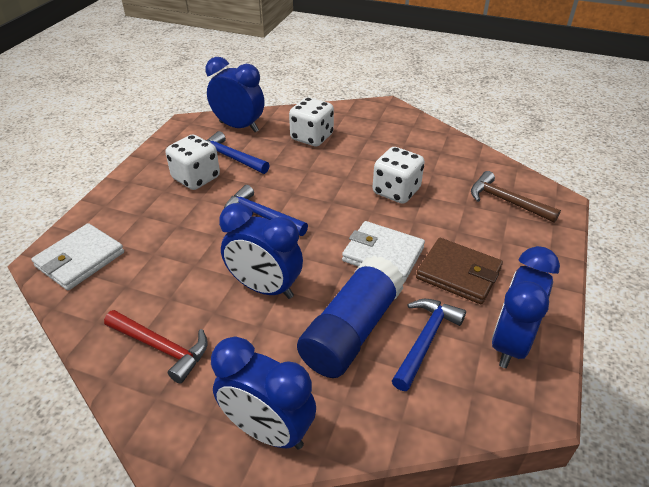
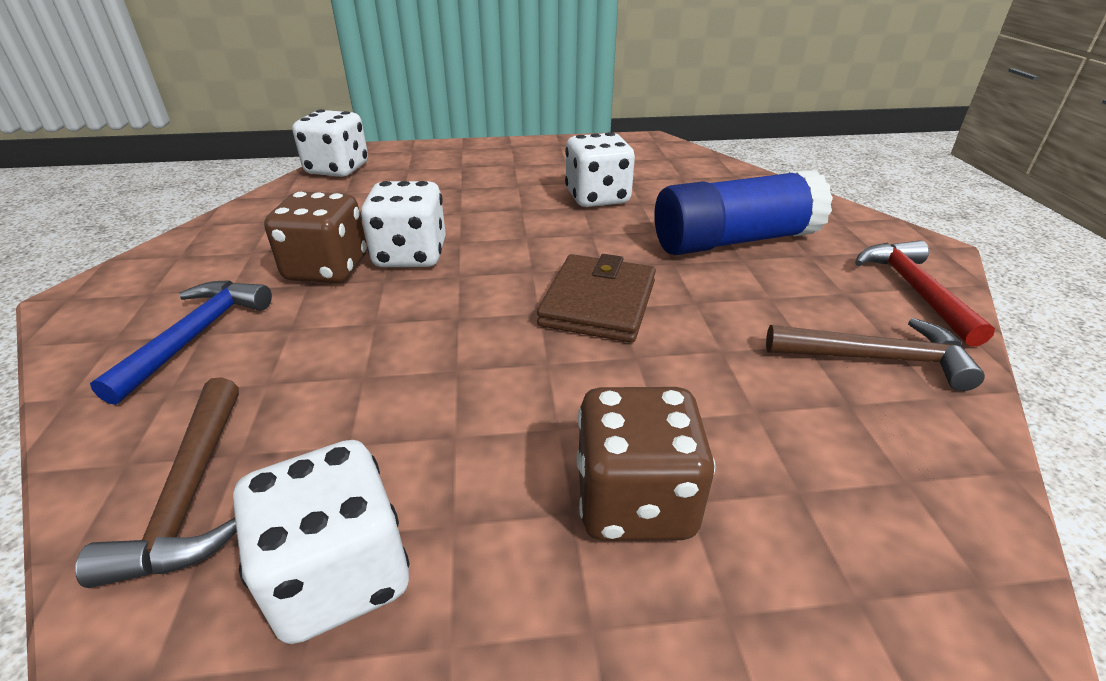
blue clock: [205,57,264,132] [211,336,316,449] [219,203,303,299] [491,246,560,368] = 4 -> none = 0
blue hammer: [206,131,269,174] [224,185,308,236] [392,299,466,391] = 3 -> [90,280,272,405] = 1
brown dice: none = 0 -> [264,192,367,283] [576,387,715,541] = 2
brown hammer: [471,171,561,223] = 1 -> [75,377,239,588] [766,318,985,391] = 2
white dice: [166,134,220,190] [289,97,334,146] [372,147,425,204] = 3 -> [233,440,409,644] [292,109,368,177] [360,181,446,267] [565,132,635,207] = 4
white wallet: [31,223,124,290] [342,221,425,282] = 2 -> none = 0

